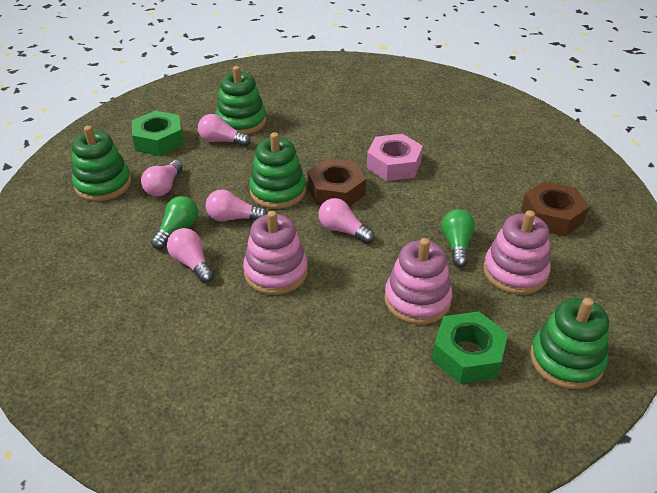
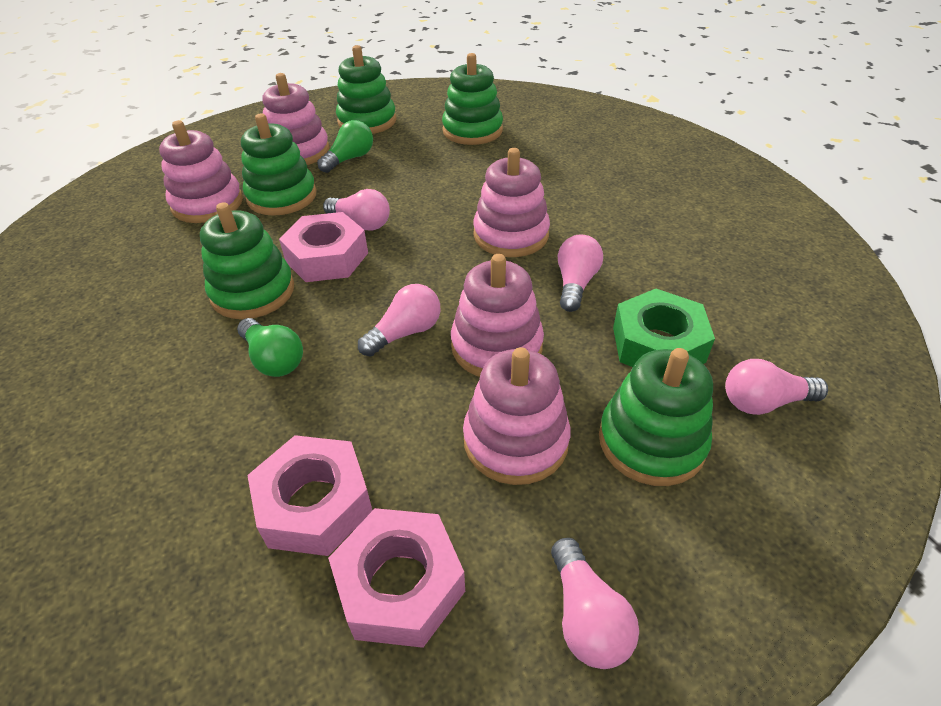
brown nut: [307,158,366,207] [521,181,589,236] = 2 -> none = 0
green nut: [132,111,183,156] [432,311,508,384] = 2 -> [613,289,715,367] = 1
green stacking toy: [72,126,131,201] [216,66,266,134] [249,132,306,209] [530,298,609,389] = 4 -> [200,202,294,319] [241,113,317,216] [336,45,396,134] [442,53,503,145] [599,348,713,486] = 5
pink nut: [367,134,423,181] = 1 -> [247,435,373,556] [279,212,368,282] [328,508,465,648] = 3
pink stacking toy: [243,211,308,295] [384,238,452,325] [484,210,551,295] = 3 -> [159,120,243,223] [262,73,330,165] [451,254,544,377] [463,347,570,485] [473,148,550,257] = 5

